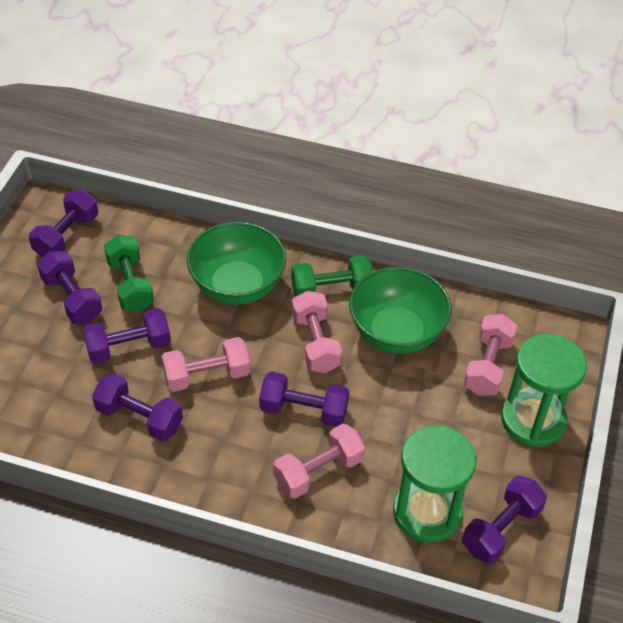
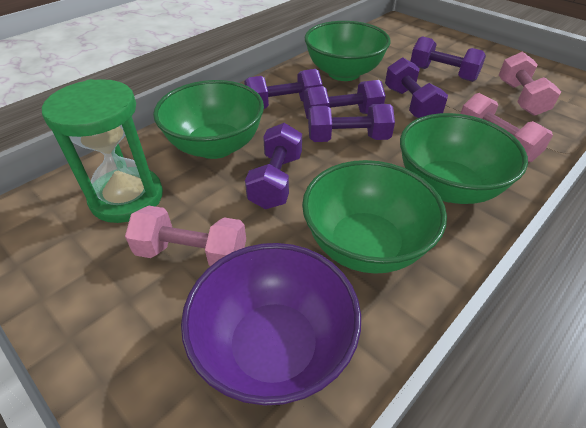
green bowl: [187,222,286,305] [349,267,452,354] = 2 -> [153,80,264,159] [302,160,447,274] [305,21,390,81] [400,113,528,204] = 4
green dumbbell: [104,235,154,312] [291,255,373,297] = 2 -> none = 0
green hourglass: [393,425,476,543] [501,334,587,447] = 2 -> [42,79,163,223] = 1
pink dumbbell: [161,337,250,392] [273,424,365,499] [292,290,342,373] [464,314,517,396] = 4 -> [125,206,246,266] [460,93,553,162] [499,52,561,116] = 3
purple bowl: none = 0 -> [181,243,361,405] = 1

